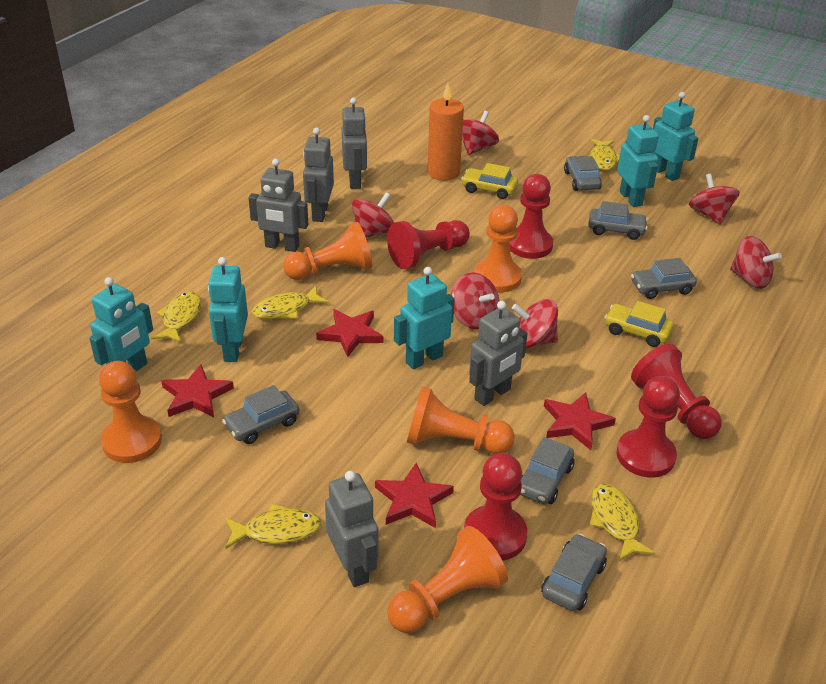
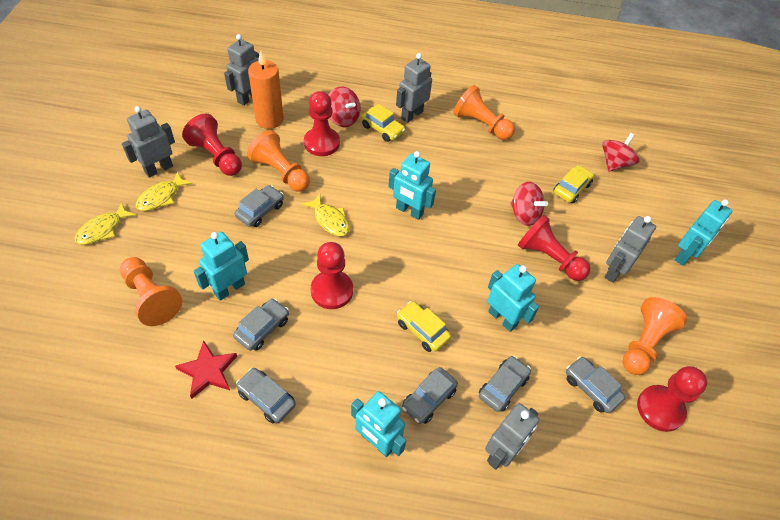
orange pawn: [99,361,162,463] [283,222,372,280] [387,526,508,633] [407,386,515,454] [474,205,522,293] = 5 -> [120,257,182,326] [247,130,310,192] [454,85,515,140] [623,297,687,375] = 4
red spinning top: [352,192,394,238] [451,273,499,330] [462,111,499,155] [512,299,558,348] [689,173,740,225] [730,236,782,289] = 6 -> [329,86,360,127] [511,182,548,226] [602,133,640,172] = 3
red star: [161,364,234,417] [316,309,383,357] [375,463,454,528] [544,392,616,450] = 4 -> [175,340,237,399] = 1
yellow car: [461,163,518,199] [604,301,674,347] = 2 -> [361,104,405,142] [397,301,451,352] [553,165,594,203] = 3
yellow fish: [152,291,201,343] [225,504,321,549] [252,286,328,319] [590,139,620,171] [590,484,655,561] = 5 -> [74,202,136,245] [136,171,193,211] [302,194,350,236] = 3

